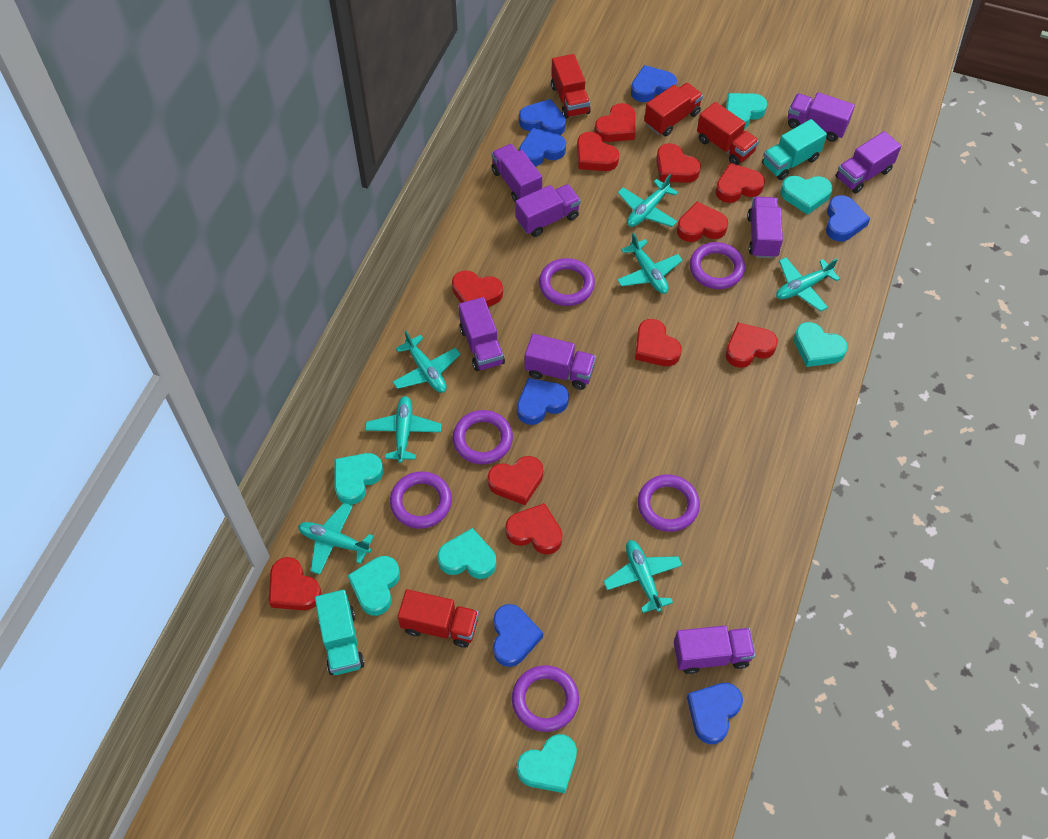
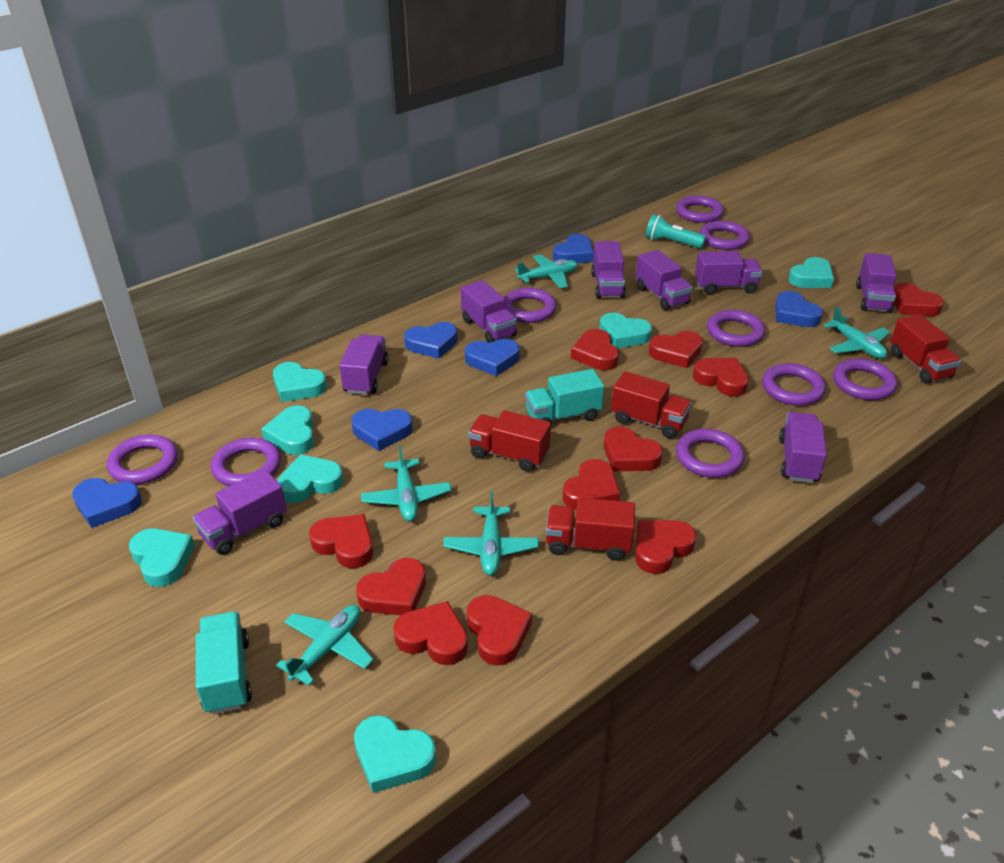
blue heart: [493,604,543,667] [517,378,569,425] [519,99,566,135] [519,128,566,167] [631,65,677,102] [687,683,743,744] [826,195,870,242] = 7 -> [72,478,142,528] [351,409,413,451] [404,322,458,359] [465,339,520,376] [553,234,594,263] [775,291,823,327] = 6
purple ring: [390,471,452,529] [453,410,513,464] [512,665,579,732] [539,258,595,306] [638,475,700,532] [690,242,745,289] = 6 -> [107,435,178,484] [211,438,281,486] [504,288,557,323] [676,196,724,223] [676,429,745,478] [700,221,750,250] [707,310,765,347] [762,363,826,406] [833,359,897,400] = 9
turquoise flashlight: none = 0 -> [645,214,706,248] = 1
turquoise plane: [298,503,374,575] [365,396,441,463] [393,331,460,393] [603,540,682,613] [617,233,683,294] [618,174,678,227] [776,257,840,312] = 7 -> [276,605,373,686] [361,445,451,521] [443,491,539,575] [515,254,578,289] [823,306,890,359] = 5

